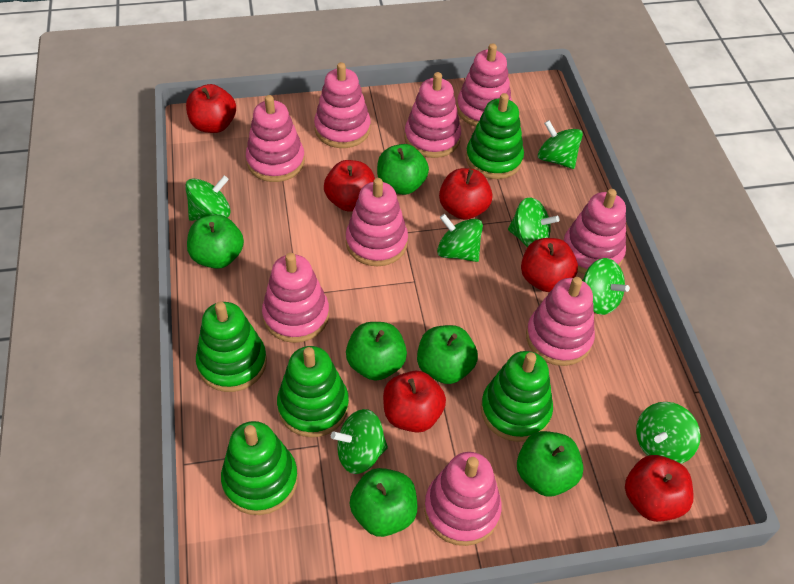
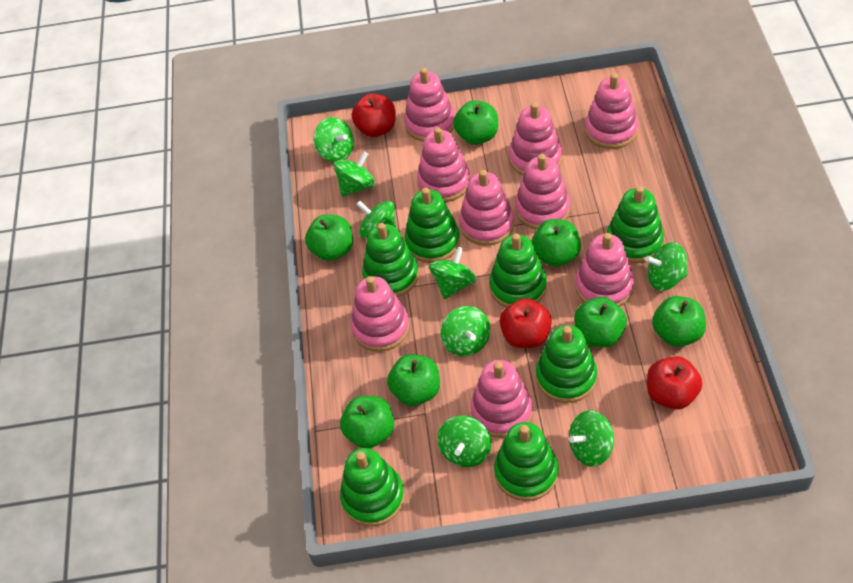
green apple: [187,214,244,269] [346,322,407,381] [349,468,417,537] [377,144,429,195] [417,325,478,384] [517,431,584,496] = 6 -> [305,215,353,261] [340,396,394,448] [387,354,440,406] [453,100,498,145] [531,219,581,267] [574,297,627,348] [652,296,706,347] = 7
green spinning top: [185,176,231,221] [331,409,388,474] [437,214,483,262] [508,197,560,247] [538,120,583,169] [582,258,630,315] [636,402,700,464] = 7 -> [314,117,354,162] [334,152,375,197] [356,201,396,238] [429,246,477,299] [437,415,491,467] [441,306,490,356] [569,410,614,467] [645,242,688,291] = 8
green stacking toy: [196,302,267,392] [221,421,298,515] [277,346,349,437] [466,93,524,179] [481,351,553,442] = 5 -> [340,448,405,527] [362,223,419,297] [404,188,460,263] [489,233,547,307] [494,422,558,501] [536,325,597,403] [607,186,664,263] = 7
red apple: [186,84,236,133] [324,160,375,212] [383,371,446,433] [439,168,492,220] [521,238,578,292] [625,455,694,522] = 6 -> [352,94,396,137] [500,298,552,348] [647,356,703,410] = 3

